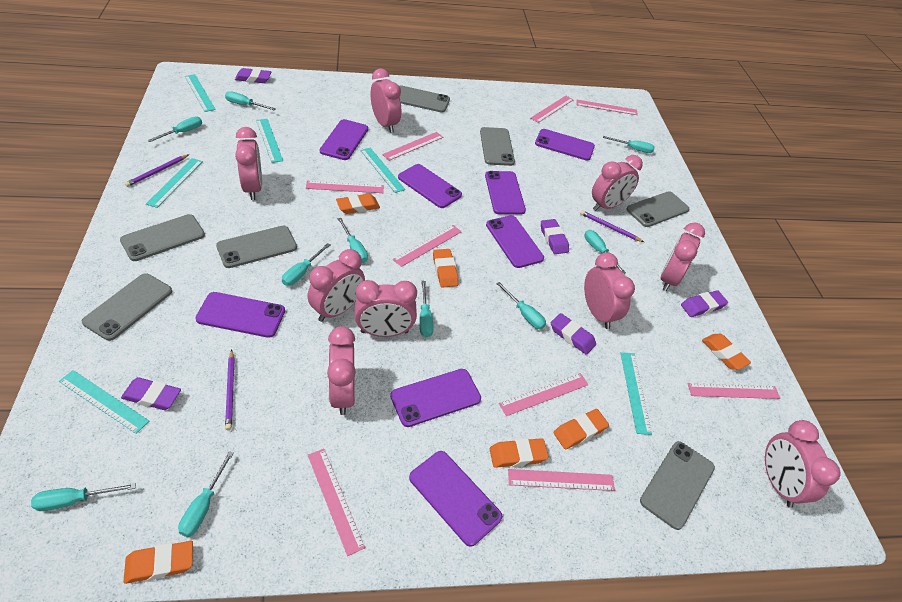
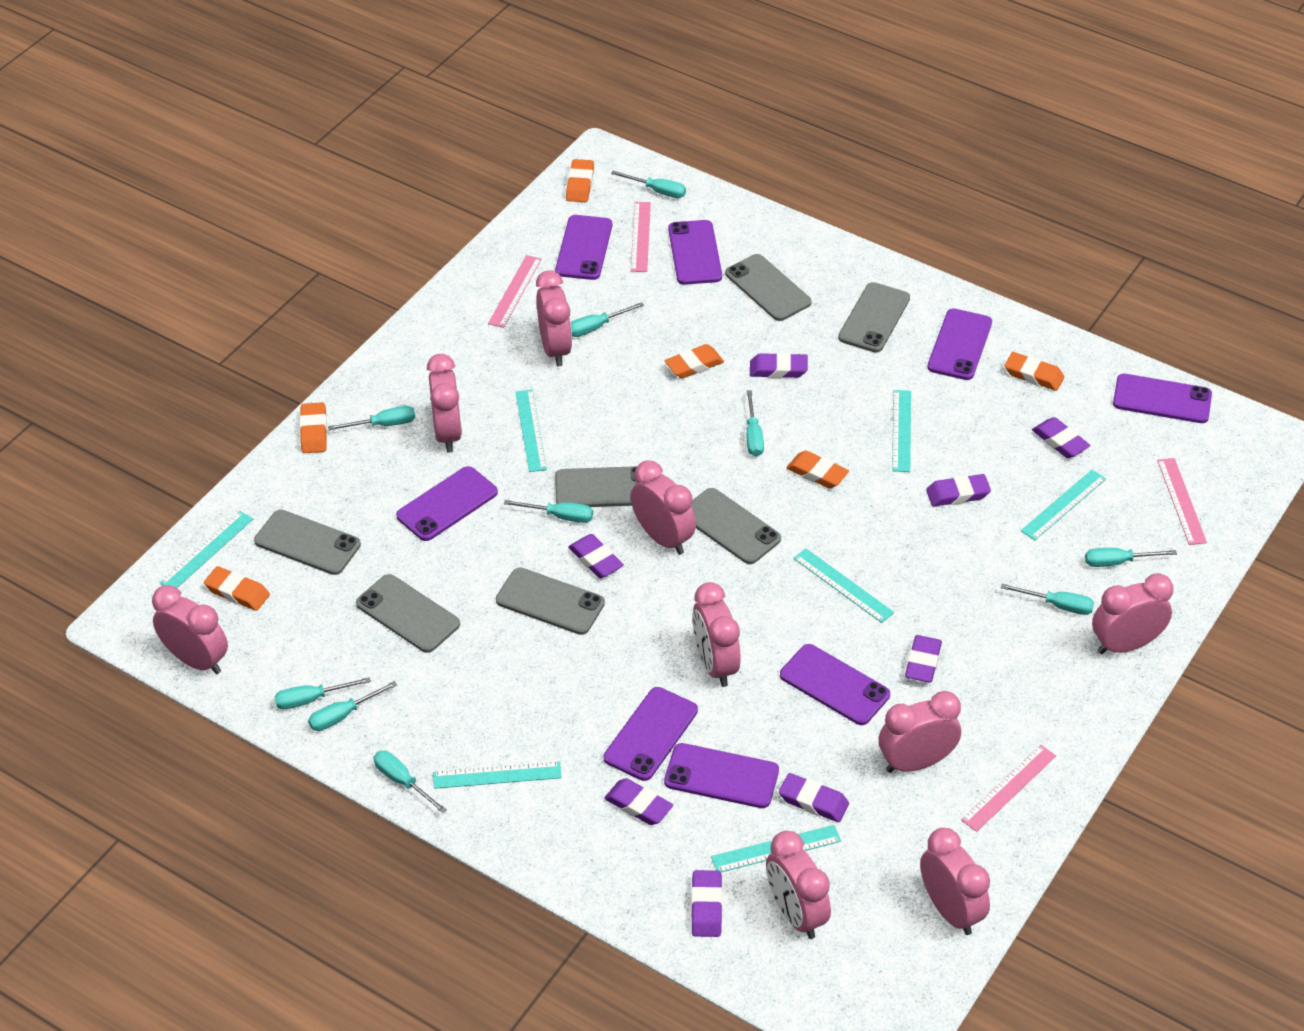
pink ruler: [306,180,384,193] [308,449,365,556] [382,132,443,161] [393,225,462,267] [499,373,589,416] [508,469,615,491] [530,96,574,123] [576,100,638,115] [687,383,780,399] = 9 -> [488,255,542,328] [631,202,651,272] [961,745,1056,832] [1157,458,1207,545] = 4
purple eraser: [121,377,181,410] [235,68,271,83] [541,219,569,254] [551,313,596,355] [681,290,728,317] = 5 -> [568,534,624,578] [604,778,673,825] [691,870,723,937] [750,352,808,378] [779,773,849,822] [905,635,942,682] [926,474,991,506] [1032,417,1090,458] = 8
purple pencil: [125,154,189,187] [225,350,235,430] [580,210,644,242] = 3 -> none = 0
turquoise ruler: [59,370,150,434] [146,158,203,208] [185,74,216,112] [256,119,283,163] [360,148,405,193] [621,352,652,435] = 6 -> [159,511,253,588] [433,761,562,789] [516,389,547,472] [711,825,841,872] [793,548,894,623] [892,390,911,472] [1021,470,1106,540] = 7

